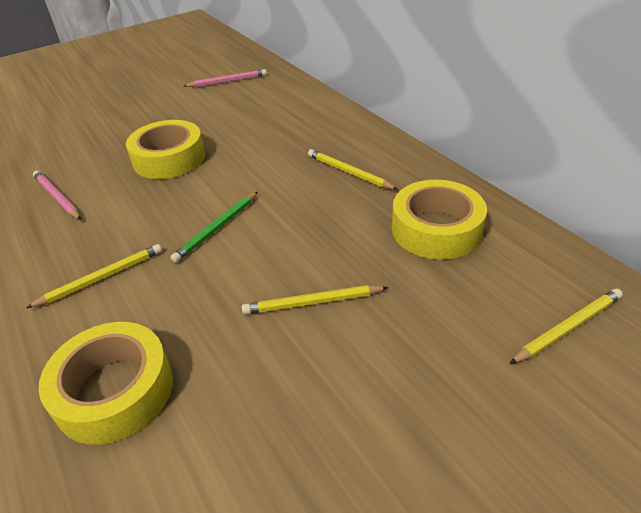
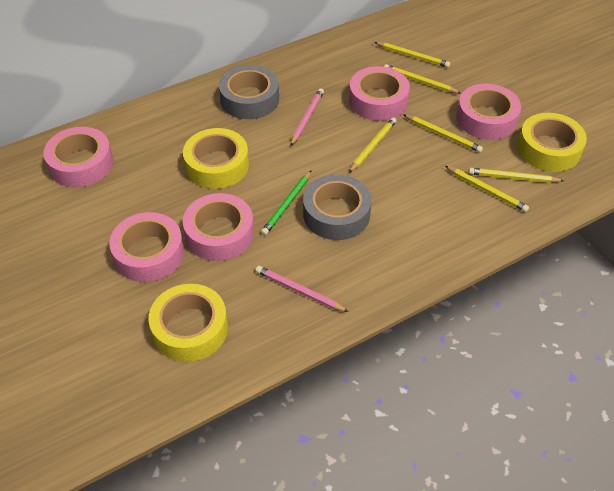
grey tape: none = 0 -> [219,65,279,119] [303,174,372,240] = 2
pink tape: none = 0 -> [43,127,113,187] [109,212,184,282] [183,193,254,261] [349,66,410,121] [456,84,521,140] = 5
yellow pencil: [26,244,162,308] [242,285,389,314] [308,149,398,190] [509,288,623,364] = 4 -> [349,117,397,173] [374,42,450,68] [384,64,461,93] [403,114,483,153] [445,166,529,212] [469,168,564,183] = 6

